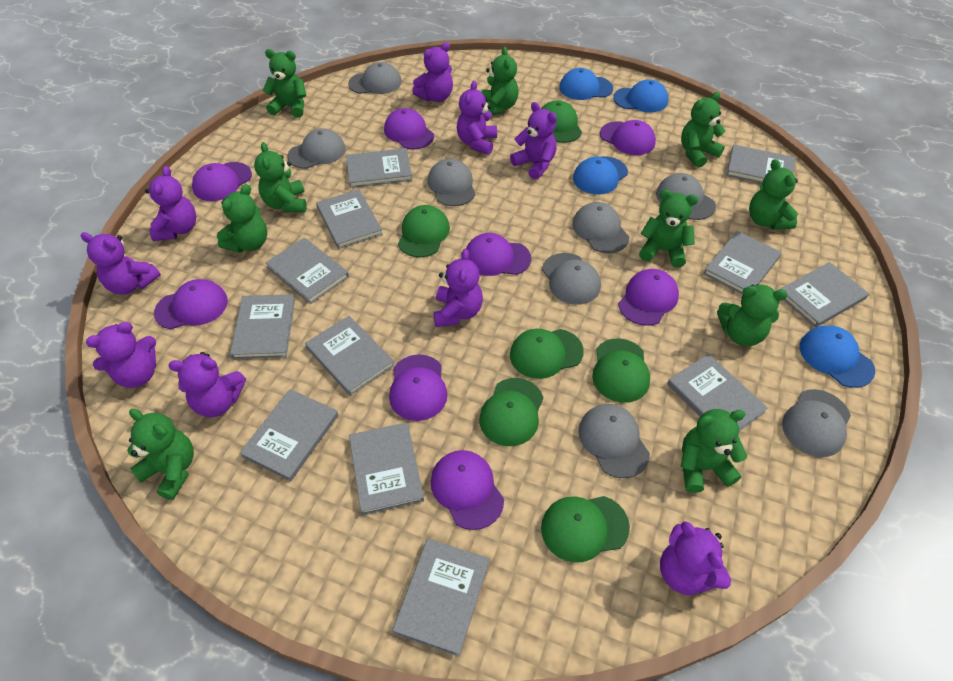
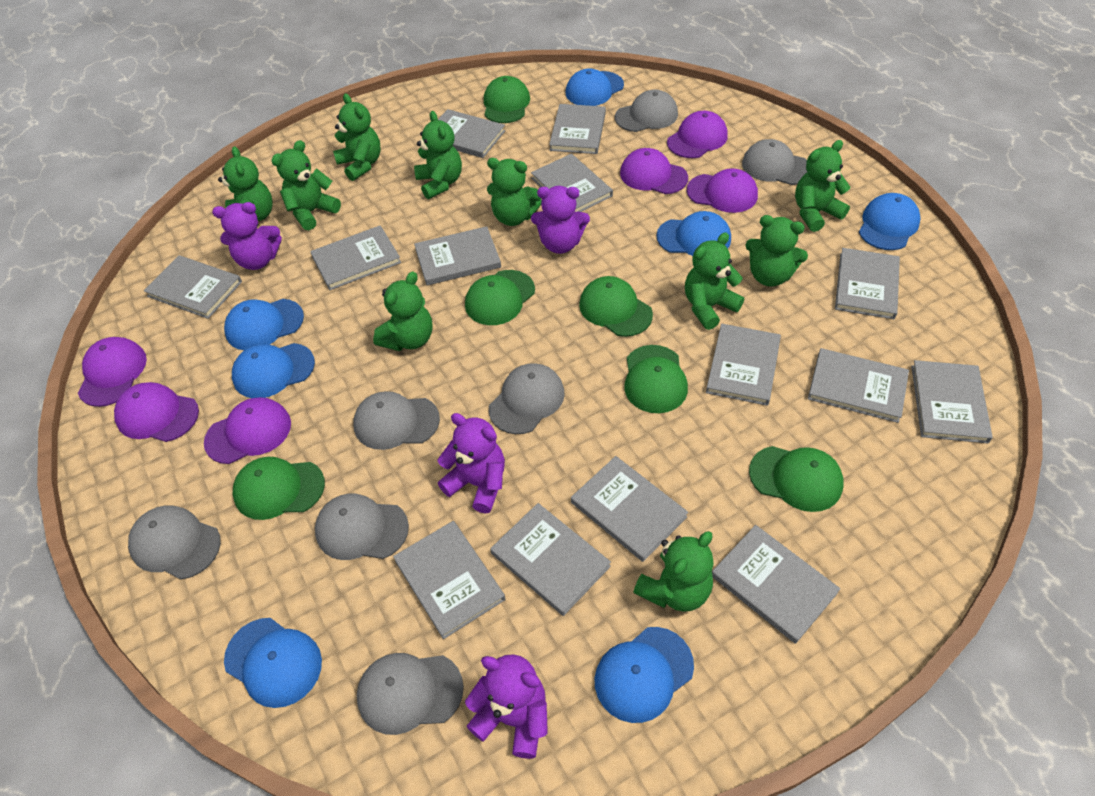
blue cap: [559,68,613,100] [573,156,628,195] [613,79,668,112] [800,325,875,388] = 4 -> [224,299,304,350] [224,618,322,708] [232,343,315,398] [566,68,624,106] [595,627,694,723] [656,211,731,256] [859,193,921,250] = 7
grey book: [230,294,295,359] [240,389,338,482] [266,238,349,304] [305,316,395,396] [316,189,383,249] [346,148,412,188] [349,423,424,515] [392,539,489,656] [667,354,768,431] [703,231,782,295] [726,145,796,183] [780,262,869,328] = 12 -> [144,255,242,319] [310,225,401,290] [393,521,505,639] [414,226,501,285] [438,109,505,158] [490,503,611,616] [531,154,613,212] [549,104,606,154] [571,456,688,562] [706,324,781,406] [712,525,840,644] [808,348,909,423] [835,248,900,319] [911,360,993,443] = 14
grey cap: [287,128,346,169] [348,62,402,94] [428,159,476,206] [542,253,601,305] [572,202,629,253] [578,404,650,478] [656,173,716,220] [782,389,851,457] = 8 -> [128,505,221,579] [315,494,409,560] [353,391,440,450] [357,653,464,735] [489,363,565,434] [615,90,678,132] [742,139,807,185] = 7
purple cap: [154,279,228,329] [192,162,252,201] [384,108,434,149] [389,354,447,421] [431,450,504,530] [466,233,531,276] [600,120,656,155] [618,269,679,326] = 8 -> [78,337,147,407] [114,382,199,442] [204,397,291,464] [620,148,688,194] [667,111,728,158] [686,168,758,213] = 6
purple teddy bear: [81,232,161,295] [86,322,156,388] [145,166,196,241] [168,352,246,417] [412,42,453,102] [433,249,483,327] [457,81,497,155] [510,102,557,179] [660,521,731,595] = 9 -> [212,202,282,270] [438,413,505,514] [465,654,548,759] [531,186,590,254] = 4

